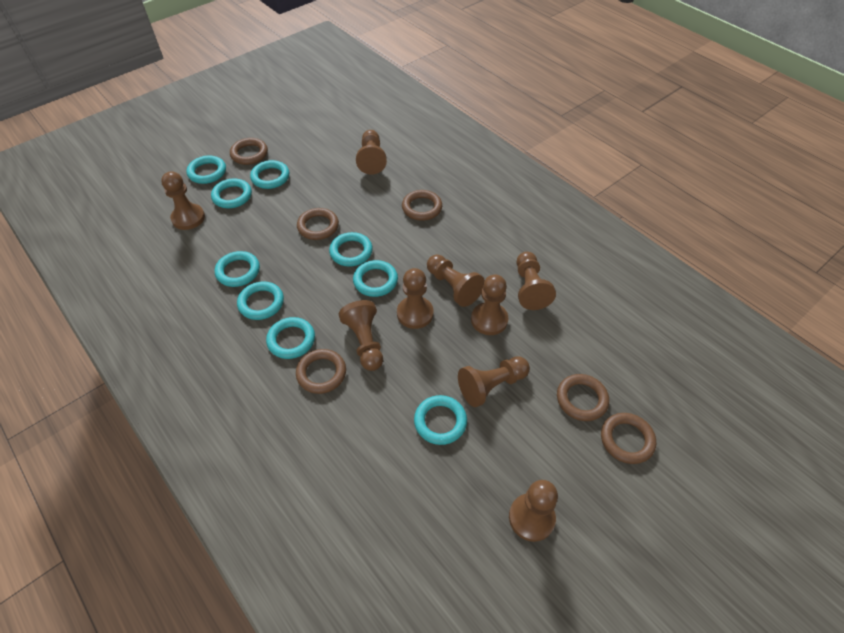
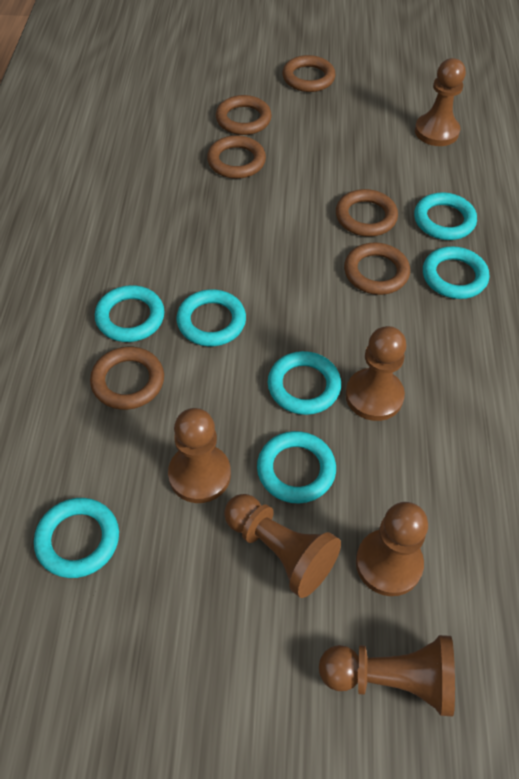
brown pawn: [161,171,205,230] [339,300,383,371] [356,130,387,175] [397,268,433,329] [427,254,485,307] [458,356,530,407] [471,275,509,335] [509,480,558,542] [516,252,556,310] = 9 -> [168,408,231,503] [224,494,341,598] [319,635,455,717] [345,326,406,421] [356,502,428,596] [415,58,466,146] = 6
turquoise ring: [187,155,226,184] [211,178,252,208] [215,251,260,287] [237,281,284,320] [250,160,290,189] [266,317,315,359] [329,232,373,267] [353,260,398,297] [414,395,467,445] = 9 -> [34,498,119,578] [95,285,165,342] [176,289,246,346] [257,431,336,504] [268,351,341,415] [414,192,477,240] [423,246,489,299] = 7

